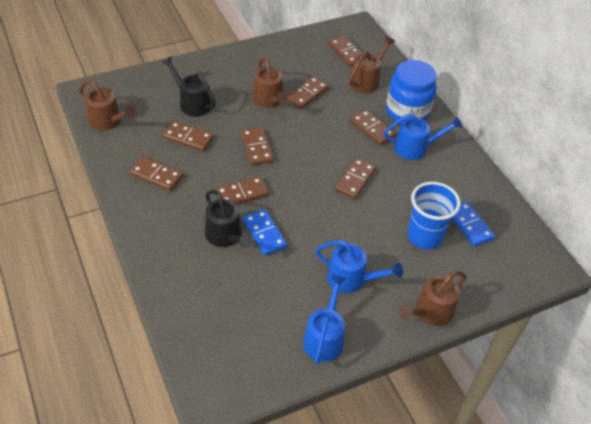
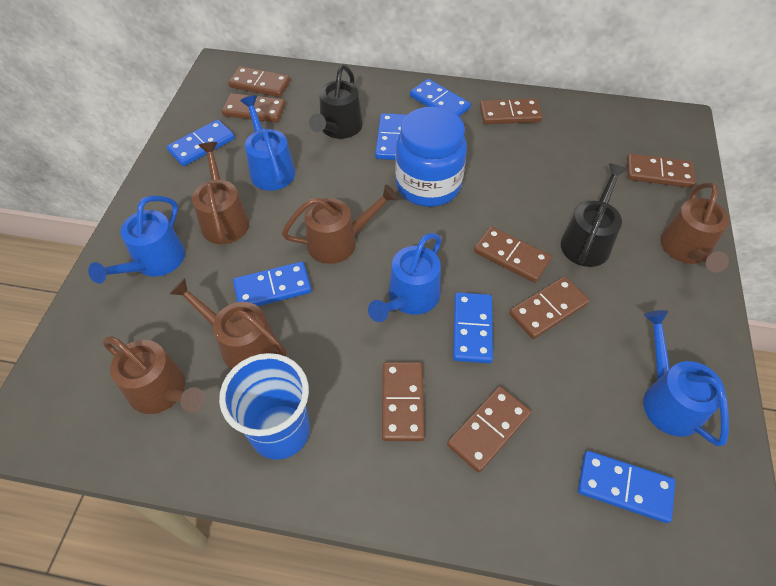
blue domino: [243,209,287,256] [452,202,495,247] = 2 -> [167,120,235,166] [233,262,312,306] [375,113,407,160] [410,79,471,117] [453,292,493,363] [578,451,675,523] = 6
blue watering can: [303,275,346,365] [315,240,403,293] [384,114,462,160] = 3 -> [88,196,185,284] [240,96,295,191] [368,233,441,322] [643,310,729,446] = 4
brown watering can: [79,80,136,131] [252,56,288,108] [349,36,395,93] [399,271,466,326] = 4 -> [103,336,205,414] [169,278,287,370] [192,142,249,244] [282,185,398,264] [660,182,729,273] = 5

